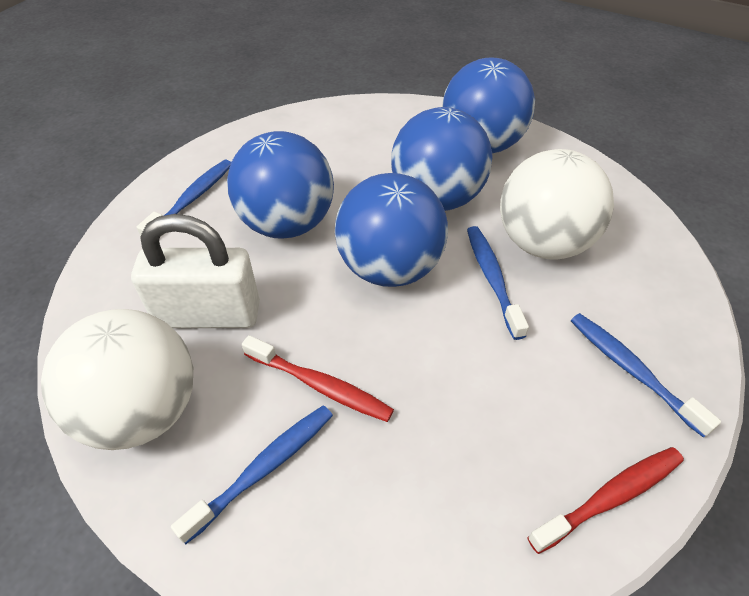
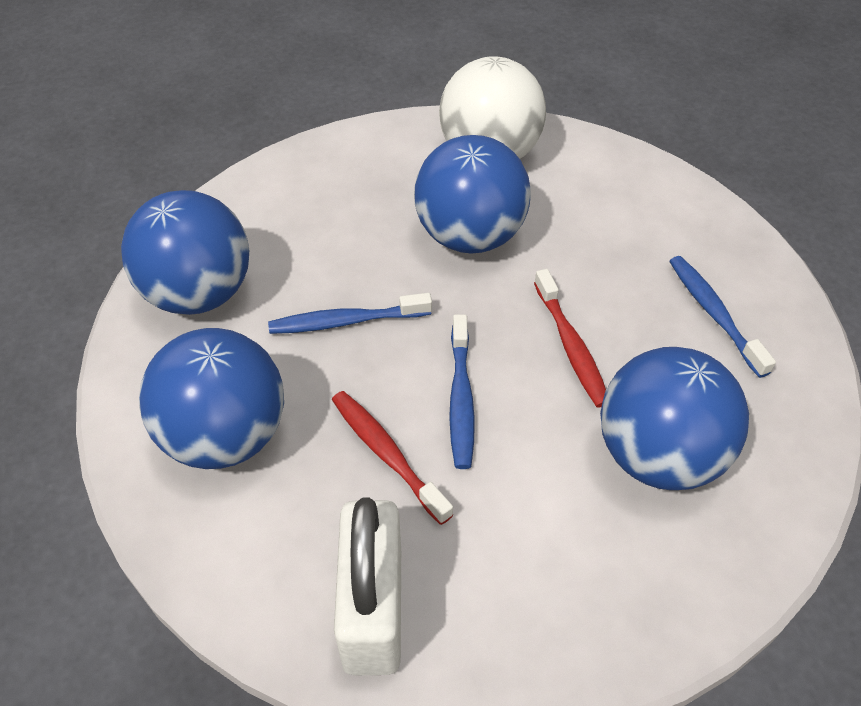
blue toothbrush: [137,160,231,237] [171,405,333,544] [467,226,529,340] [571,313,721,438] = 4 -> [268,293,432,334] [449,314,475,469] [669,256,776,378] = 3
white ball: [41,309,193,450] [500,149,614,260] = 2 -> [439,56,546,159] = 1

